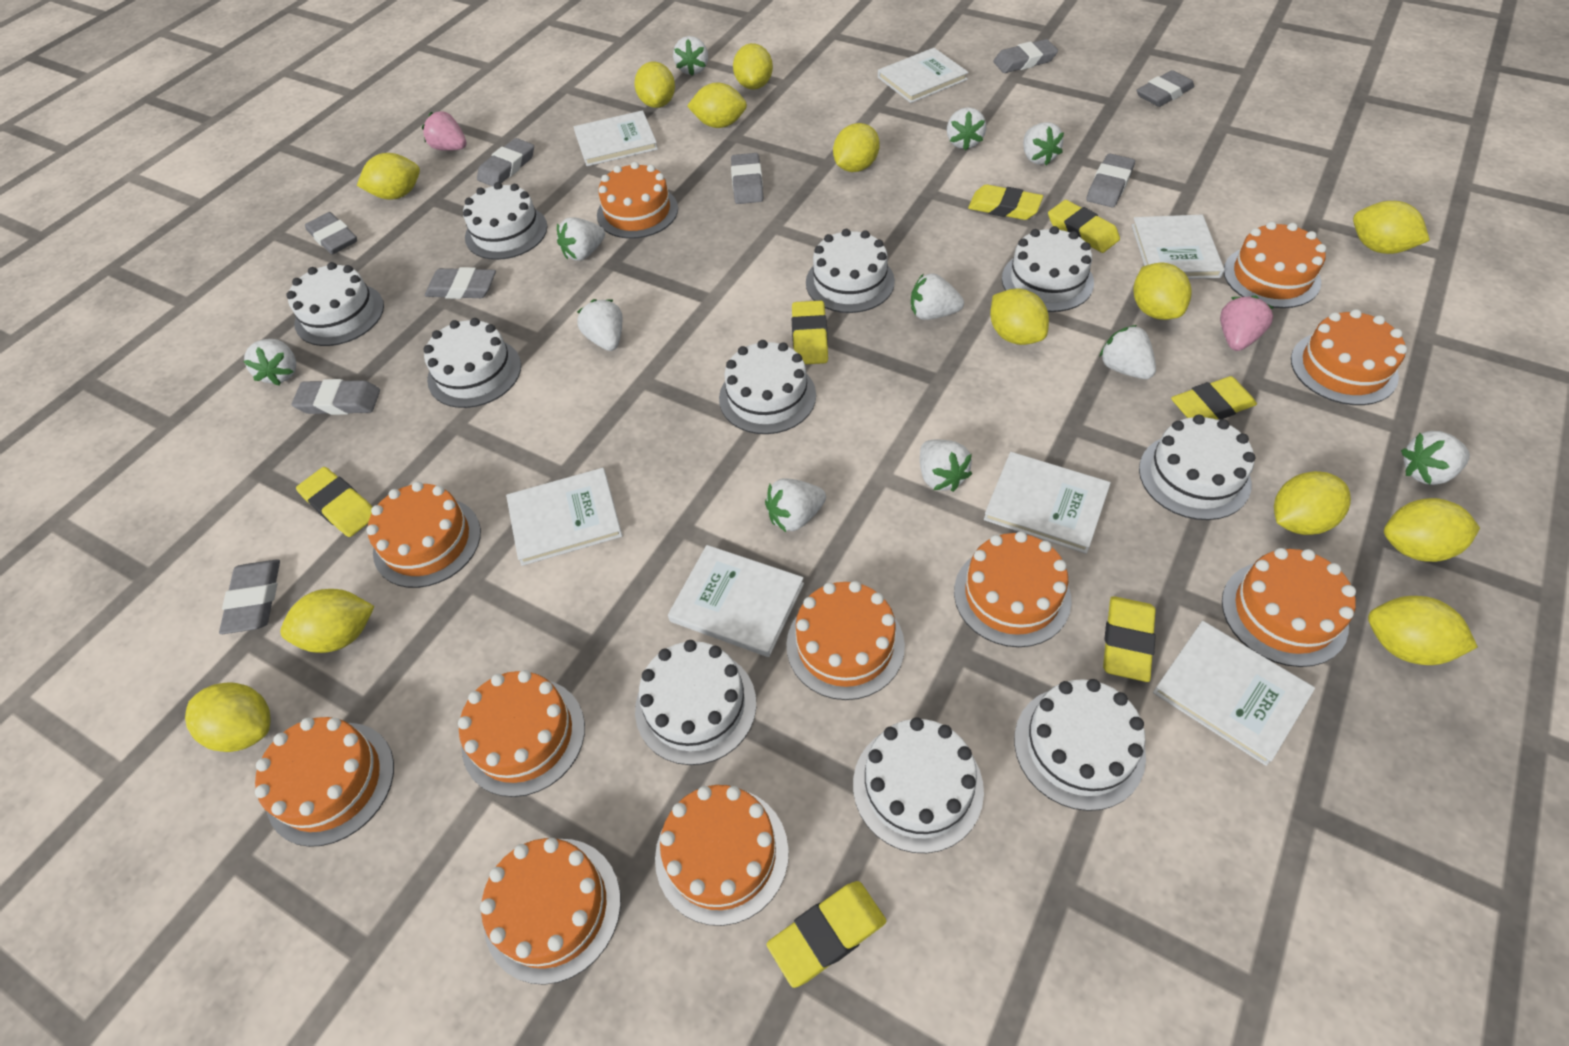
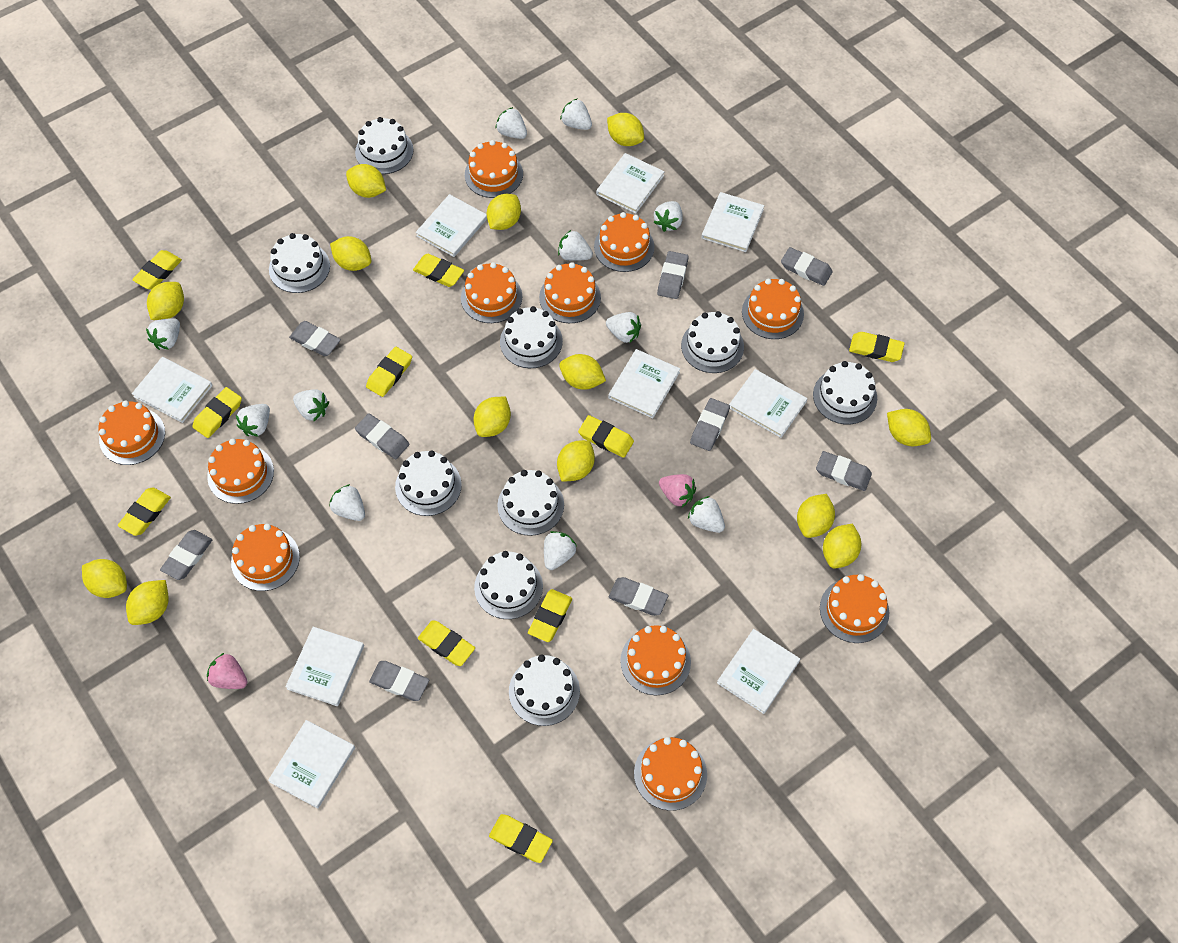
white book: [506,468,622,566] [574,110,658,166] [668,545,804,657] [878,48,968,103] [984,452,1111,554] [1132,215,1225,279] [1153,621,1315,766] = 7 -> [132,357,213,423] [268,720,355,808] [285,627,364,706] [416,194,487,257] [596,153,664,214] [608,349,680,418] [701,192,764,252] [717,629,800,714] [729,369,807,438] = 9
white cake: [286,262,384,346] [423,318,521,408] [463,182,547,260] [635,640,756,765] [719,340,816,434] [806,229,895,313] [853,717,984,853] [1002,226,1094,312] [1014,679,1146,811] [1139,414,1255,520] = 10 -> [269,233,330,293] [355,117,414,174] [395,450,462,516] [474,551,543,619] [497,470,564,536] [500,306,563,368] [509,655,580,726] [681,311,744,373] [813,361,877,425] = 9
yellow eraser: [296,467,372,537] [767,881,886,988] [792,301,828,364] [968,184,1043,220] [1048,200,1120,253] [1103,596,1156,682] [1171,376,1257,420] = 7 -> [118,487,171,536] [132,250,182,289] [192,387,242,438] [366,347,412,397] [413,254,464,287] [418,620,475,666] [489,814,553,863] [528,589,572,642] [578,415,634,458] [849,332,905,362] = 10

